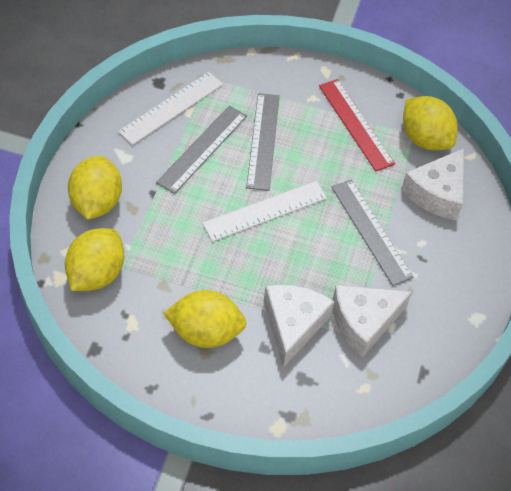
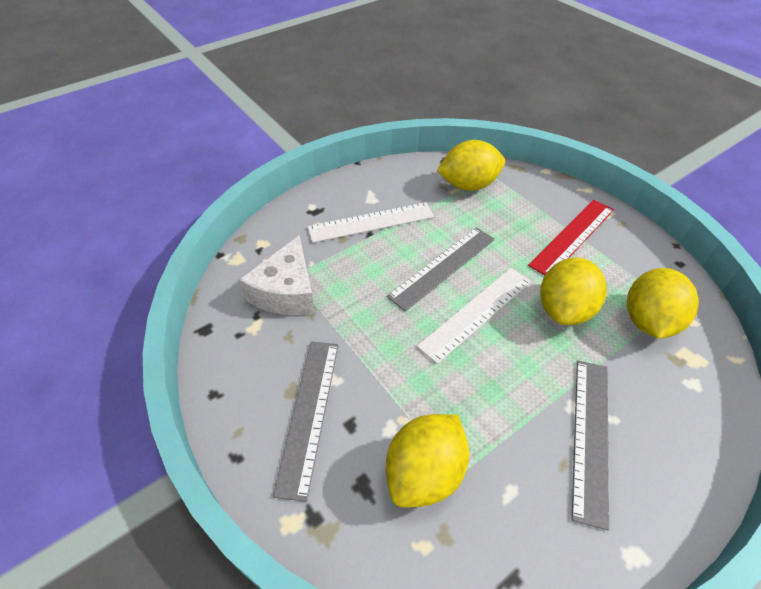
white cheese: [264,285,334,368] [332,285,412,358] [401,148,464,220] = 3 -> [239,236,315,315] = 1

